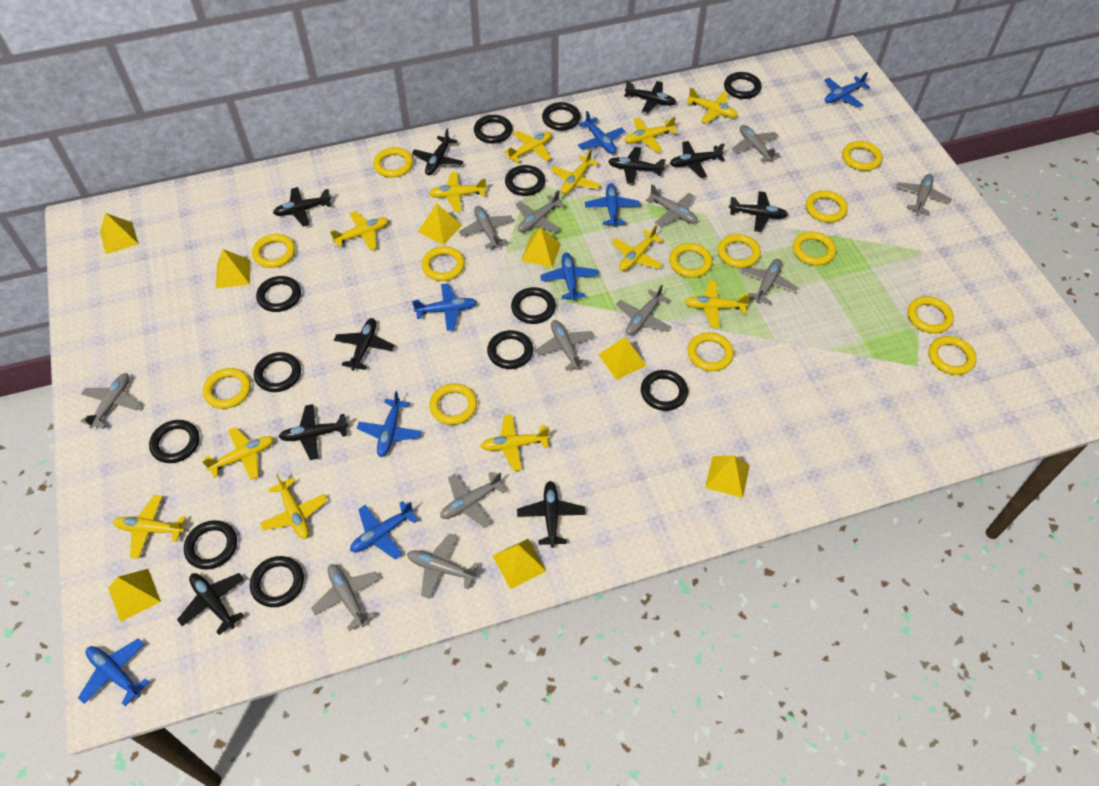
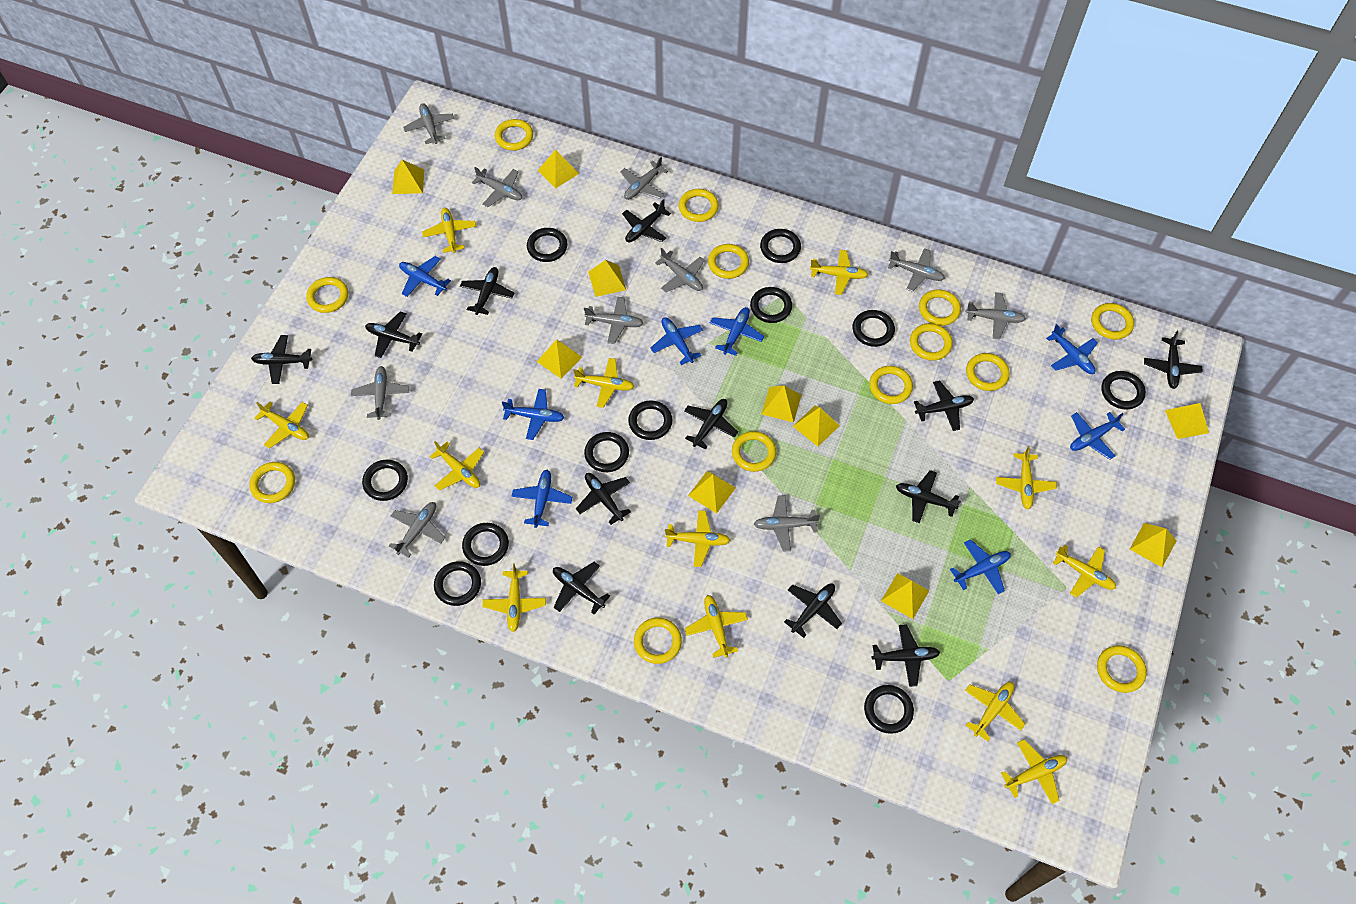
black plane: [177,573,244,635] [273,187,331,227] [279,404,349,460] [334,318,394,371] [412,128,463,175] [517,481,586,548] [608,147,666,185] [624,80,676,114] [670,141,725,178] [729,191,788,232] = 10 -> [251,335,312,384] [365,311,422,358] [460,267,514,315] [553,562,610,614] [576,473,631,525] [622,199,671,242] [684,399,738,450] [784,584,842,638] [872,624,940,687] [896,470,961,523] [914,381,974,431] [1144,331,1202,389] = 12
black ring: [149,420,200,463] [184,520,237,570] [250,556,304,607] [254,352,301,392] [256,276,301,312] [474,115,513,144] [487,330,533,369] [505,165,545,196] [511,287,556,324] [542,102,580,131] [641,370,688,411] [724,72,762,99] = 12 -> [362,460,408,501] [434,561,481,606] [462,523,509,566] [527,228,568,262] [584,432,629,472] [628,400,672,440] [750,287,792,323] [760,229,801,263] [853,310,895,347] [864,685,914,734] [1101,371,1146,410] = 11
grey plane: [80,373,141,429] [311,564,380,631] [407,533,479,598] [440,471,506,528] [459,206,514,249] [515,190,566,233] [535,320,594,371] [616,285,671,335] [645,185,697,226] [732,125,780,162] [741,259,798,304] [896,174,952,215] = 12 -> [351,366,410,420] [389,502,445,557] [403,103,454,144] [472,167,522,207] [584,297,644,344] [621,157,668,200] [655,248,705,292] [754,495,820,552] [888,248,945,292] [966,292,1026,340] = 10
yellow pyramid: [100,213,139,254] [108,569,161,622] [216,249,250,288] [418,203,462,245] [493,539,546,589] [521,227,561,267] [598,337,647,380] [705,456,750,498] = 8 -> [392,160,424,194] [536,339,582,379] [538,149,579,189] [588,260,626,297] [688,470,736,513] [761,386,802,423] [793,406,840,447] [881,573,929,619] [1130,523,1177,567] [1165,403,1209,439] = 10

